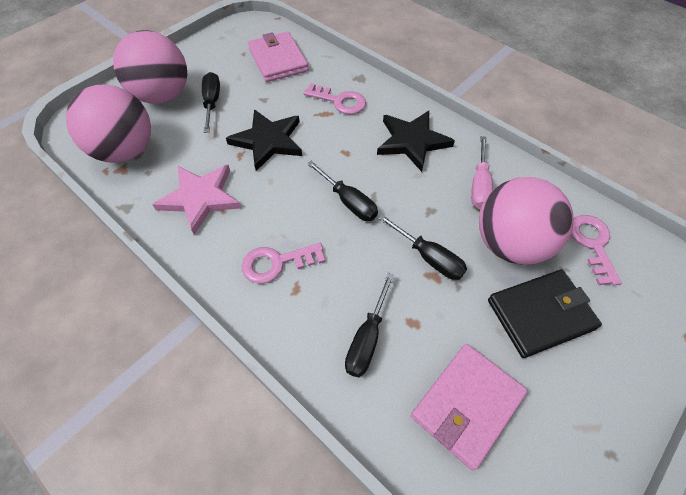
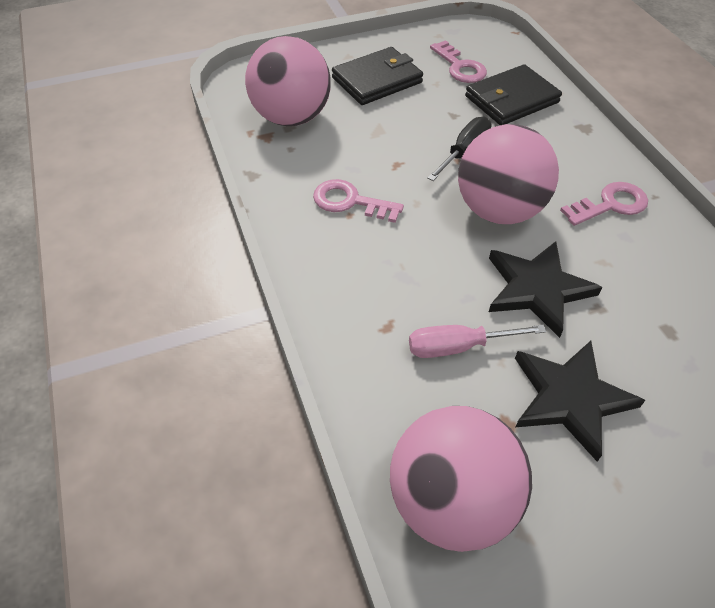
black screwdriver: [202,72,220,133] [307,161,378,221] [345,273,394,377] [378,214,467,280] = 4 -> [427,117,492,181] = 1
black wallet: [488,269,602,358] = 1 -> [332,47,423,105] [465,64,562,125] = 2
pink star: [152,165,241,235] = 1 -> none = 0
pink wallet: [248,32,309,82] [411,344,528,470] = 2 -> none = 0

